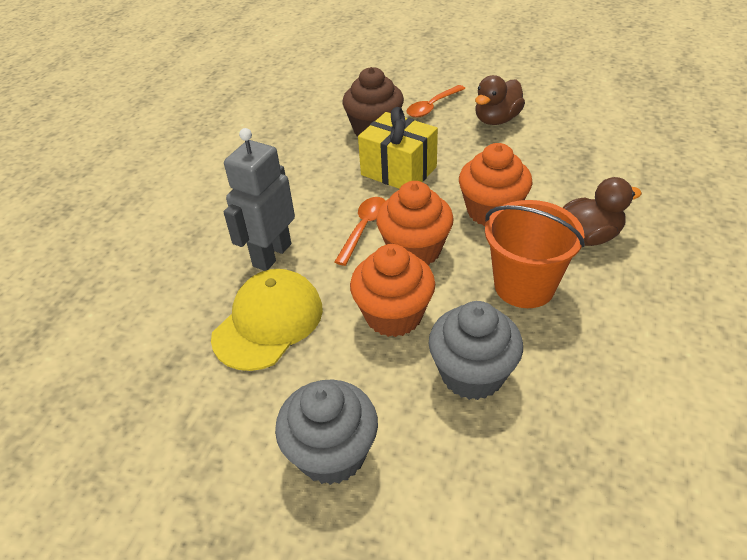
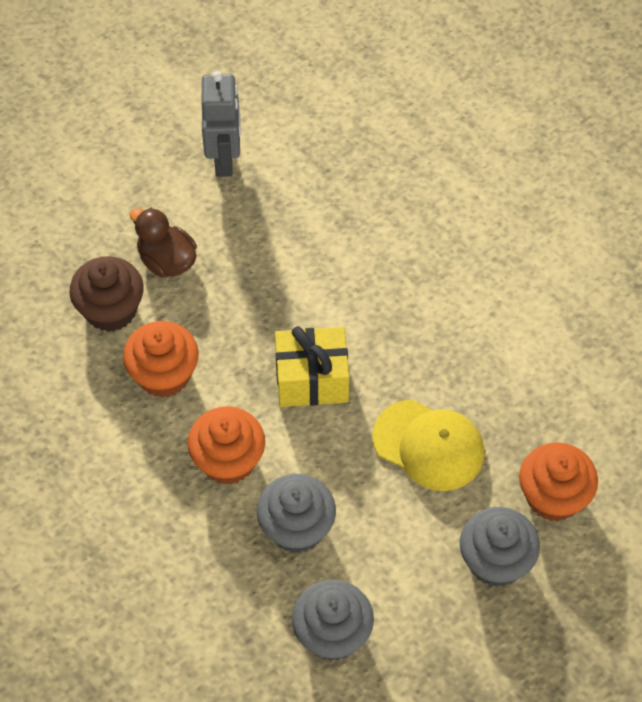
brown duck: [475,75,525,125] [563,177,642,246] = 2 -> [130,207,197,277] = 1
grey cupcake: [275,380,378,485] [429,301,523,400] = 2 -> [257,474,336,553] [292,580,374,661] [460,507,540,587] = 3
orange bucket: [485,200,585,308] = 1 -> none = 0
orange spoon: [335,197,385,266] [406,85,466,117] = 2 -> none = 0

